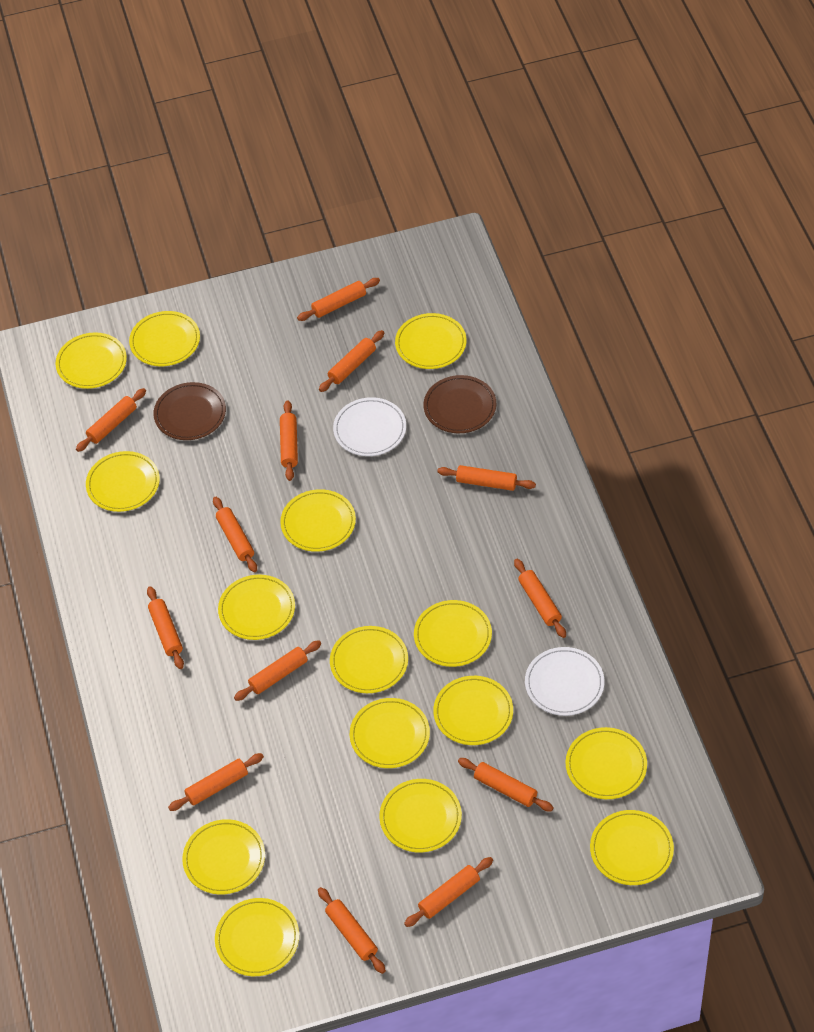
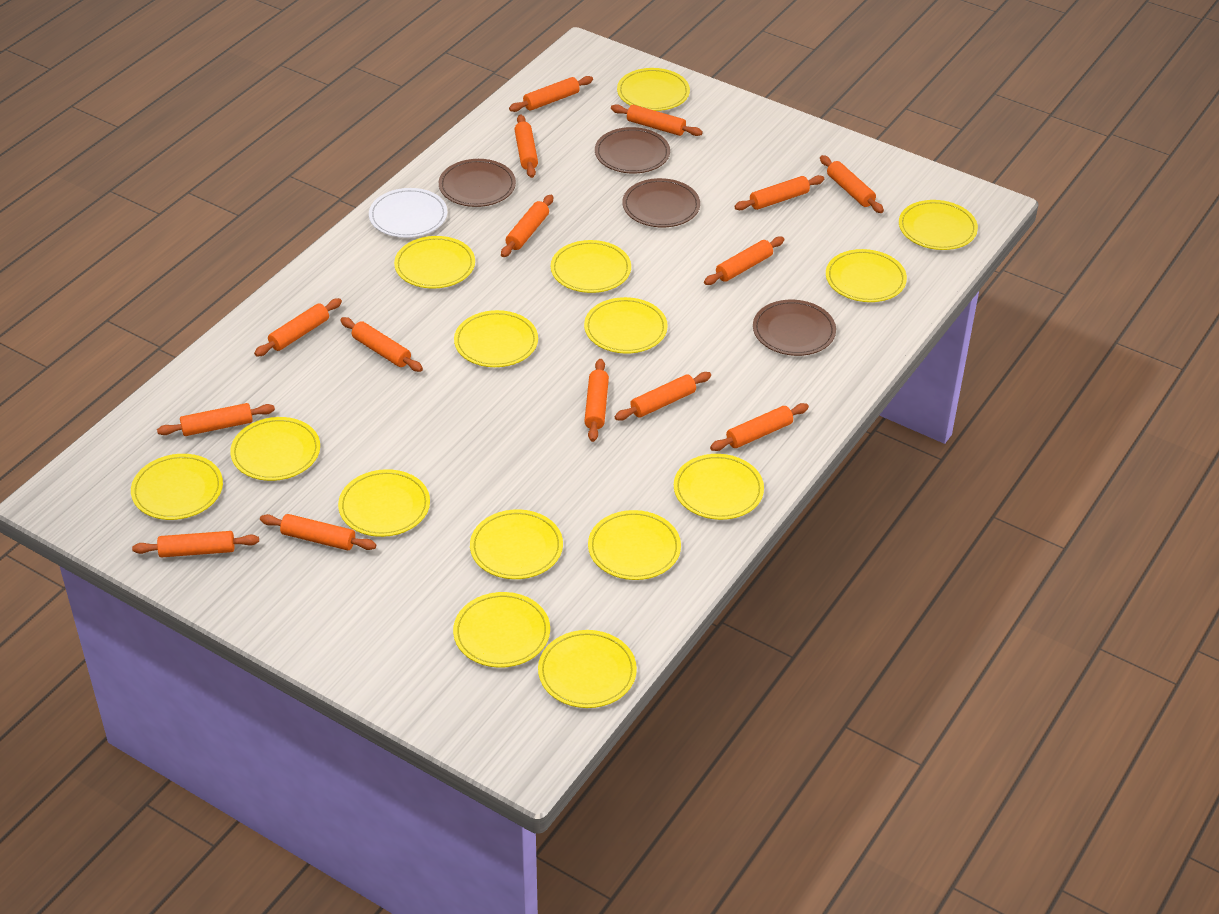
brown plate: [154,382,226,440] [423,375,496,433] = 2 -> [439,159,516,207] [595,127,670,173] [622,178,700,227] [753,300,836,356] = 4
orange rolling pin: [76,388,146,452] [147,586,184,669] [168,753,264,811] [213,497,257,572] [234,640,321,701] [280,400,298,481] [297,278,380,321] [318,887,386,974] [319,330,384,392] [404,857,493,927] [437,465,536,491] [458,758,554,811] [514,559,566,638] = 13 -> [132,531,259,558] [157,403,275,436] [254,298,342,356] [260,514,376,551] [340,317,423,372] [501,195,553,257] [509,76,593,112] [514,114,538,178] [584,359,609,442] [611,104,703,136] [615,372,711,421] [704,237,784,285] [710,403,809,451] [734,175,824,210] [820,155,884,213] = 15
white plate: [333,397,406,456] [525,647,604,716] = 2 -> [369,188,447,238] = 1

